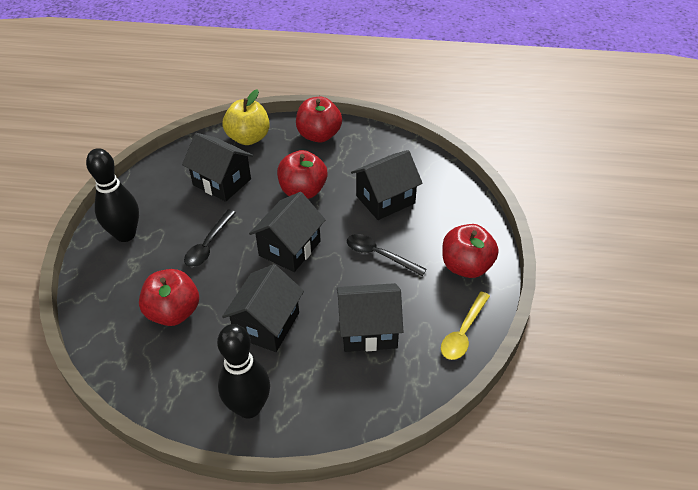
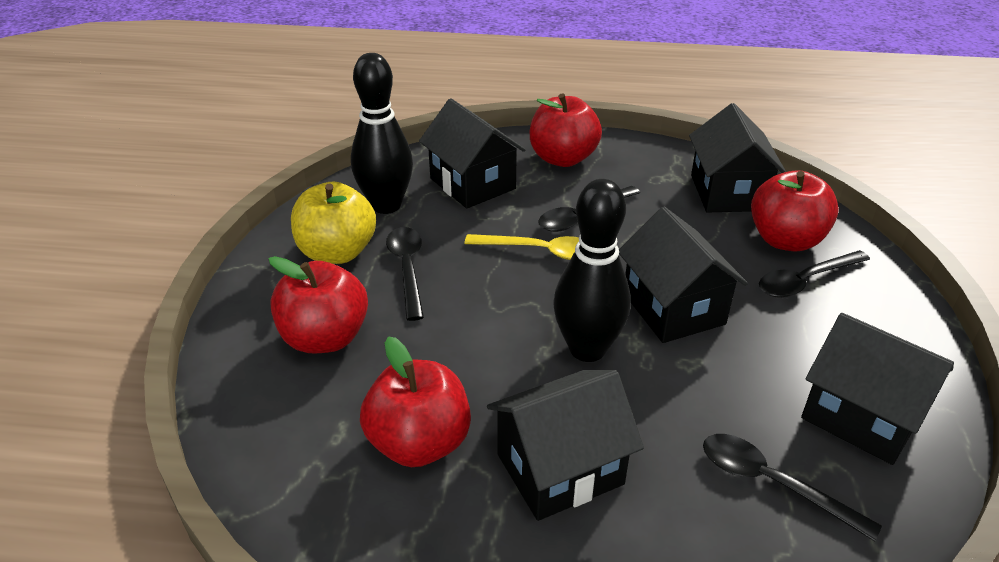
black spoon: [184,210,236,267] [347,234,427,276] = 2 -> [386,227,424,321] [538,186,640,232] [703,434,882,541] [759,250,870,298] = 4

